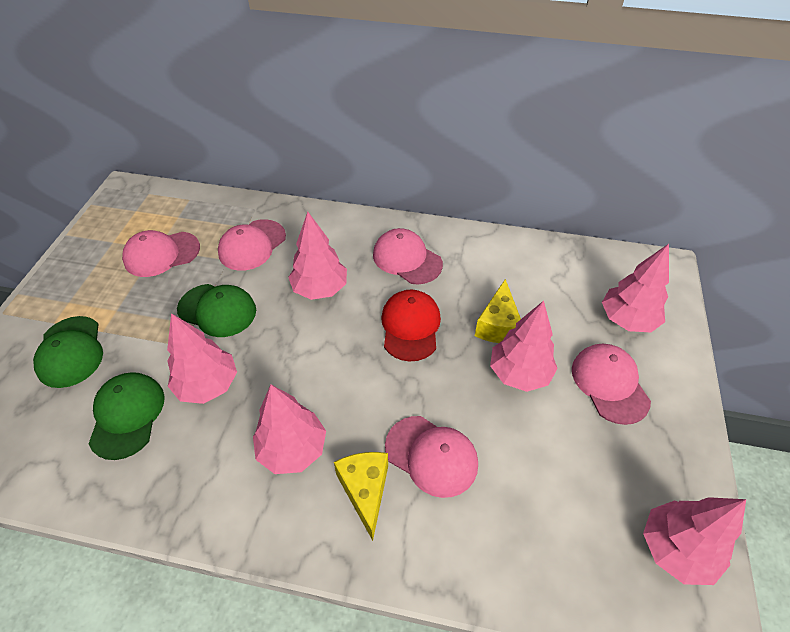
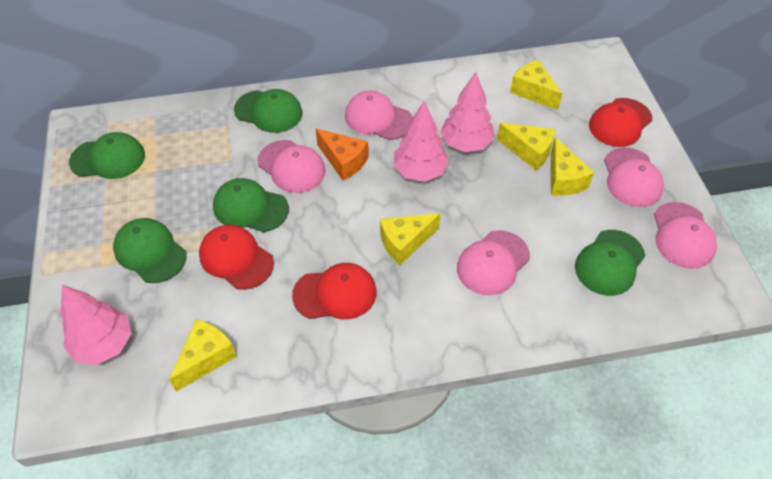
green cap: [33,316,103,388] [89,372,165,460] [177,284,256,337] = 3 -> [69,132,145,179] [113,218,187,283] [213,178,289,232] [234,89,303,133] [575,230,645,296] = 5
orange cheese: none = 0 -> [316,128,368,181] = 1
pink tree: [167,313,237,404] [253,384,326,474] [288,212,347,300] [490,301,558,392] [602,244,669,332] [643,497,746,585] = 6 -> [60,285,131,365] [393,101,449,182] [440,72,495,152] = 3
red cap: [381,290,441,362] = 1 -> [199,225,274,290] [292,263,377,319] [589,98,652,147] = 3
yellow cheese: [334,452,388,541] [475,279,521,343] = 2 -> [169,319,237,392] [380,213,440,265] [497,123,555,171] [510,60,562,110] [551,137,594,196] = 5

